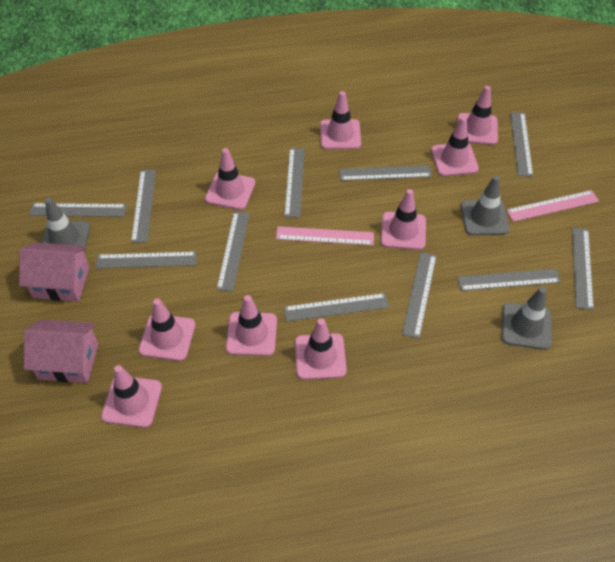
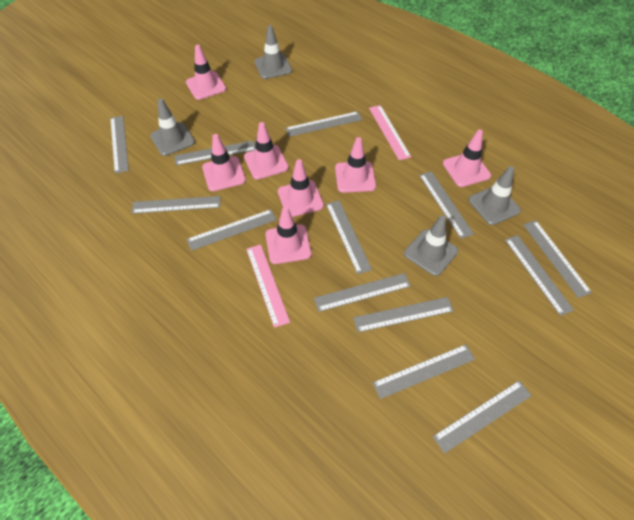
grey ruler: [29,203,127,217] [95,252,197,269] [131,170,156,243] [216,212,250,292] [284,148,305,218] [284,293,389,322] [339,165,432,181] [402,252,437,338] [457,269,561,291] [510,112,533,177] [572,227,594,310] = 11 -> [110,116,129,173] [132,196,220,214] [174,140,255,165] [187,209,277,251] [285,111,362,137] [314,273,411,312] [326,200,372,274] [353,297,454,332] [373,344,475,399] [419,171,474,239] [433,381,532,453] [505,235,574,316] [523,220,592,298] = 13
grey traffic cone: [41,198,90,252] [461,175,510,235] [502,287,552,350] = 3 -> [150,99,195,156] [255,25,292,79] [404,215,458,276] [469,166,521,225] = 4
pink house: [19,243,90,302] [24,319,99,383] = 2 -> none = 0
pink traffic cone: [101,365,162,428] [139,299,196,361] [205,148,255,210] [226,295,277,356] [295,318,347,380] [320,91,361,150] [381,189,426,250] [431,116,479,176] [457,86,498,145] = 9 -> [186,45,226,100] [202,134,246,191] [244,122,289,180] [265,207,311,264] [278,159,324,217] [335,137,376,193] [443,130,491,187] = 7

